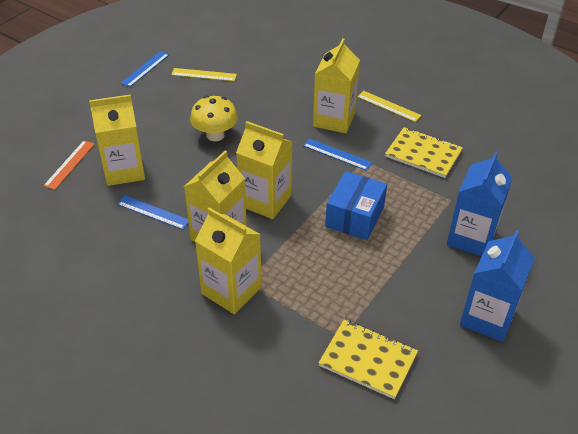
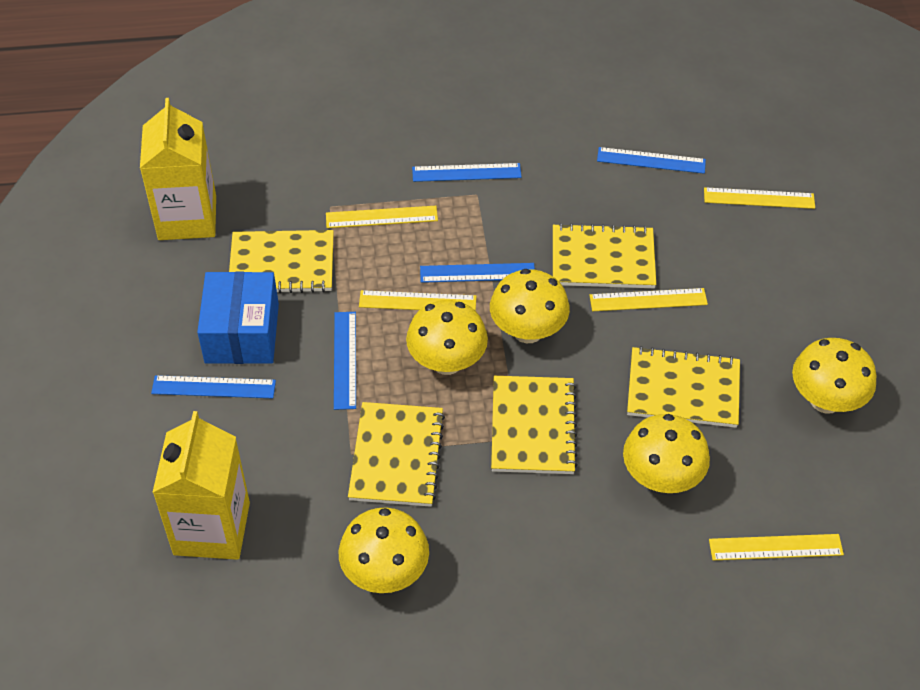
blue carton: [447,152,513,256] [460,230,535,342] = 2 -> none = 0
blue ruler: [117,196,189,230] [120,51,169,87] [303,138,372,171] = 3 -> [151,375,276,398] [334,312,356,410] [412,163,521,182] [420,263,535,283] [597,147,706,174] = 5
orange ruler: [43,141,95,190] = 1 -> none = 0
yellow carton: [89,94,145,186] [184,150,247,242] [195,208,262,314] [236,121,292,219] [313,38,360,133] = 5 -> [140,98,216,240] [152,411,250,560] = 2
yellow mushroom: [190,96,238,141] = 1 -> [339,508,429,593] [406,300,488,375] [490,269,570,343] [623,414,710,493] [792,338,877,413] = 5
yellow notebook: [319,319,418,399] [385,127,463,178] = 2 -> [229,230,334,293] [348,402,445,507] [491,376,578,474] [553,223,656,288] [627,346,740,428] = 5
yellow ruler: [171,68,237,81] [357,91,422,122] = 2 -> [326,206,438,228] [359,290,476,311] [590,288,708,311] [704,187,815,209] [709,534,844,560] = 5

